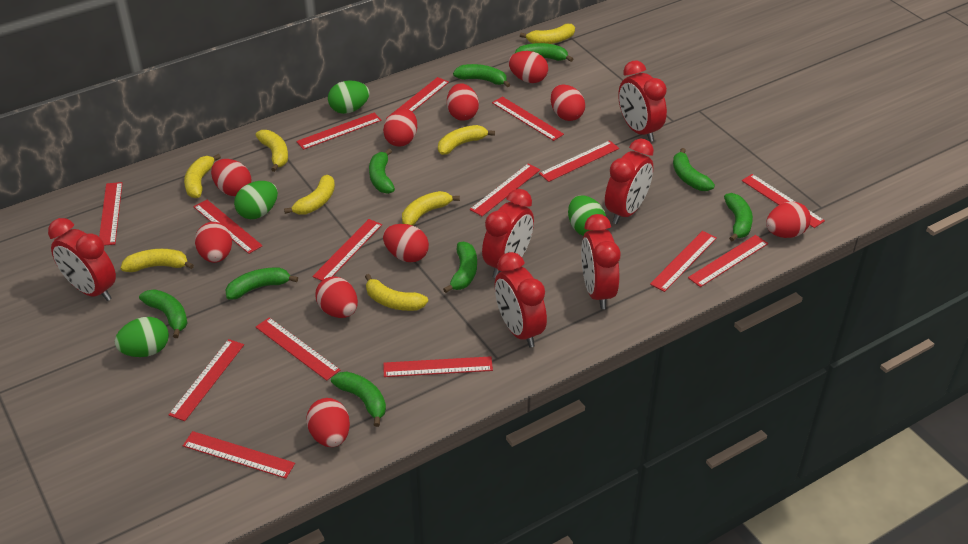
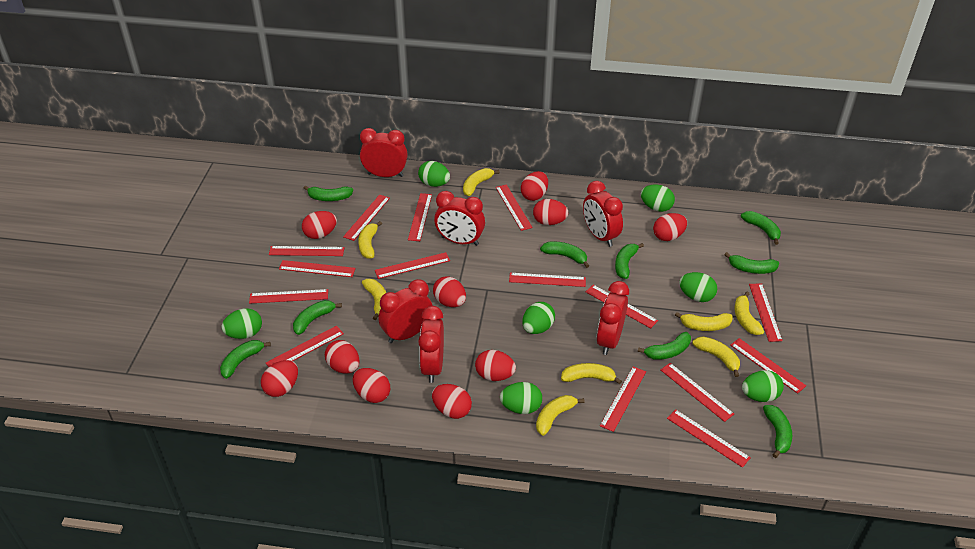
green egg: [115,317,169,357] [234,181,278,219] [328,80,370,114] [568,196,606,236] = 4 -> [221,308,262,339] [418,161,450,187] [500,382,542,414] [522,302,555,334] [641,185,675,212] [679,272,717,302] [742,370,784,402] = 7

